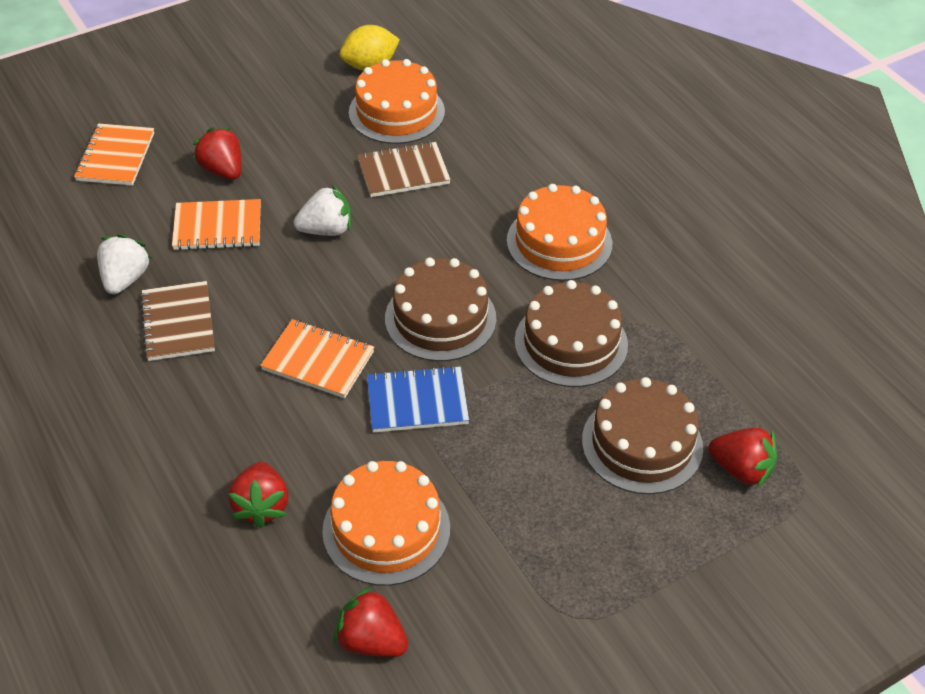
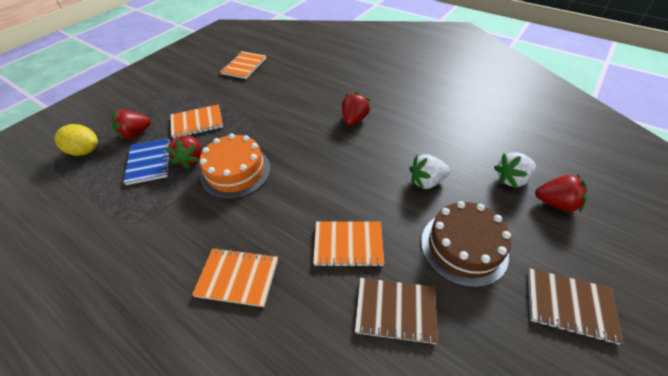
brown cake: [385,258,496,361] [514,280,628,387] [582,377,703,494] = 3 -> [421,201,511,287] = 1
orange cake: [322,461,450,586] [349,59,445,144] [507,184,612,281] = 3 -> [199,134,271,199] = 1
orange notebook: [74,123,154,186] [172,199,261,251] [260,319,374,398] = 3 -> [170,104,223,139] [192,248,278,307] [220,51,266,79] [313,221,384,267] = 4

